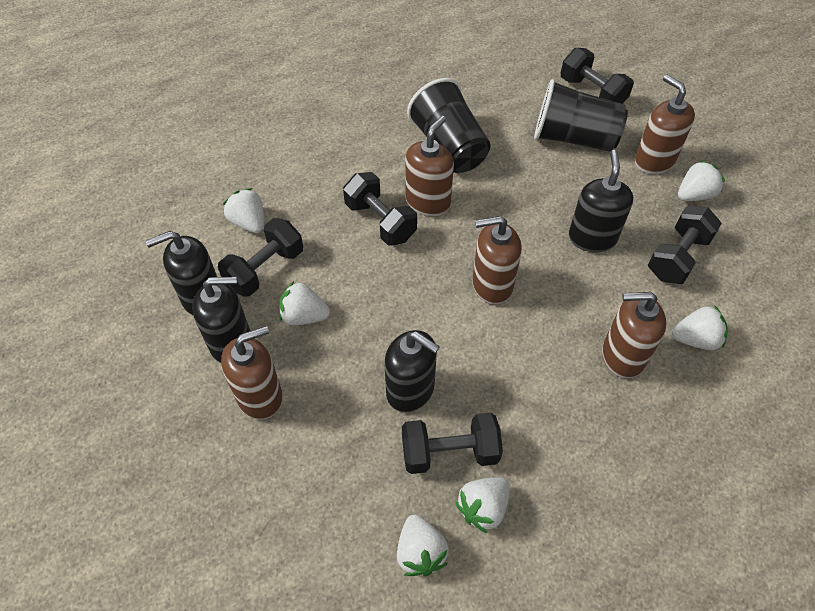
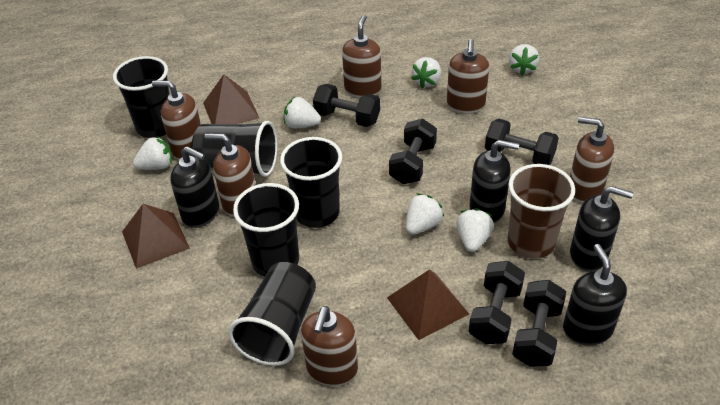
black cup: [407,78,491,173] [534,79,628,152] = 2 -> [113,56,170,138] [192,121,277,177] [228,262,316,366] [233,183,299,277] [280,137,342,228] = 5
brown cup: none = 0 -> [507,164,575,259] = 1
brown pyramid: none = 0 -> [122,204,190,269] [203,74,259,124] [387,269,469,340] = 3
brown soap dispenser: [221,326,283,420] [405,116,454,216] [472,216,522,304] [602,292,666,378] [635,75,695,174] = 5 -> [152,81,201,160] [204,133,256,217] [301,306,358,386] [342,15,381,98] [447,39,489,114] [570,117,614,203] = 6

